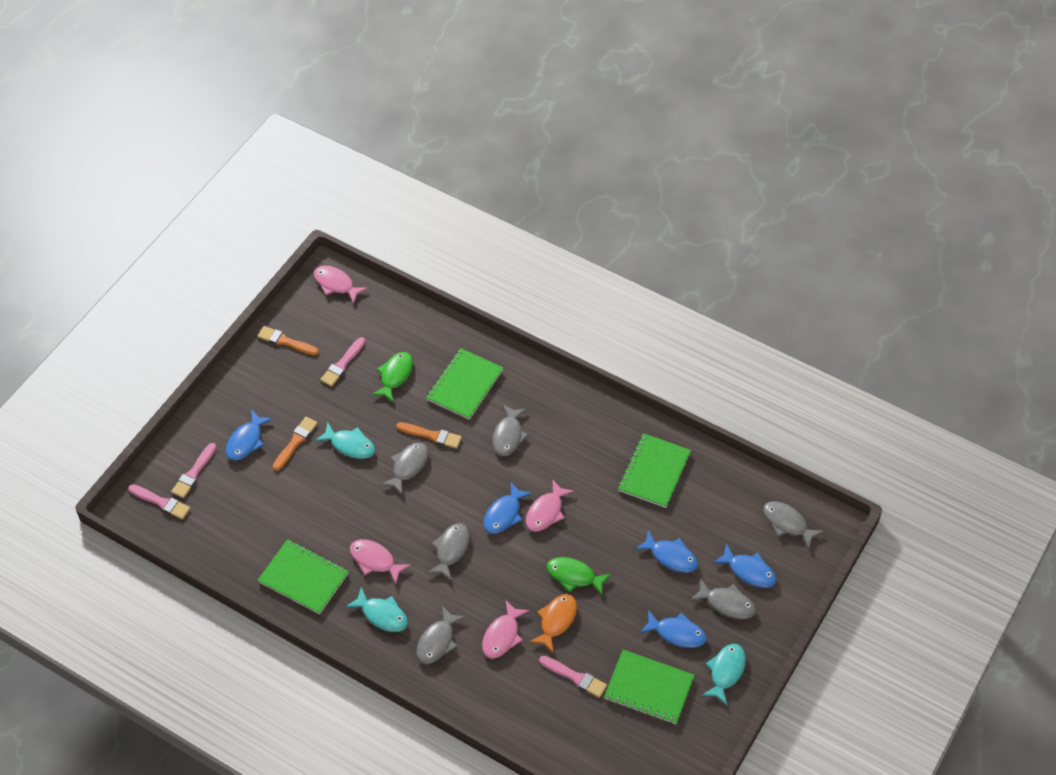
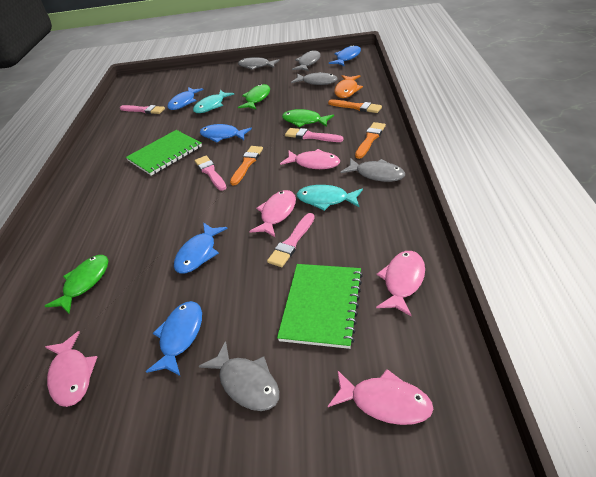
green fish: [371,352,413,402] [547,557,612,596] = 2 -> [45,255,108,313] [238,84,270,109] [282,109,334,127] = 3
green notebook: [258,539,349,614] [426,348,503,420] [604,650,695,724] [618,433,691,508] = 4 -> [126,130,202,176] [277,264,363,349] = 2
grey fish: [381,442,428,495] [417,606,465,664] [427,523,470,581] [492,405,528,456] [690,579,756,619] [763,501,824,549] = 6 -> [198,341,279,411] [238,57,280,70] [291,72,338,85] [292,50,321,71] [341,158,405,182] = 5
pink fish: [314,266,368,304] [350,539,411,584] [482,601,529,659] [526,479,574,532] = 4 -> [45,331,97,407] [250,190,296,238] [280,149,340,169] [328,369,433,425] [376,251,425,316] = 5
turquoise fish: [315,422,375,459] [346,587,408,632] [702,644,746,705] = 3 -> [193,90,234,113] [297,185,363,211] = 2

